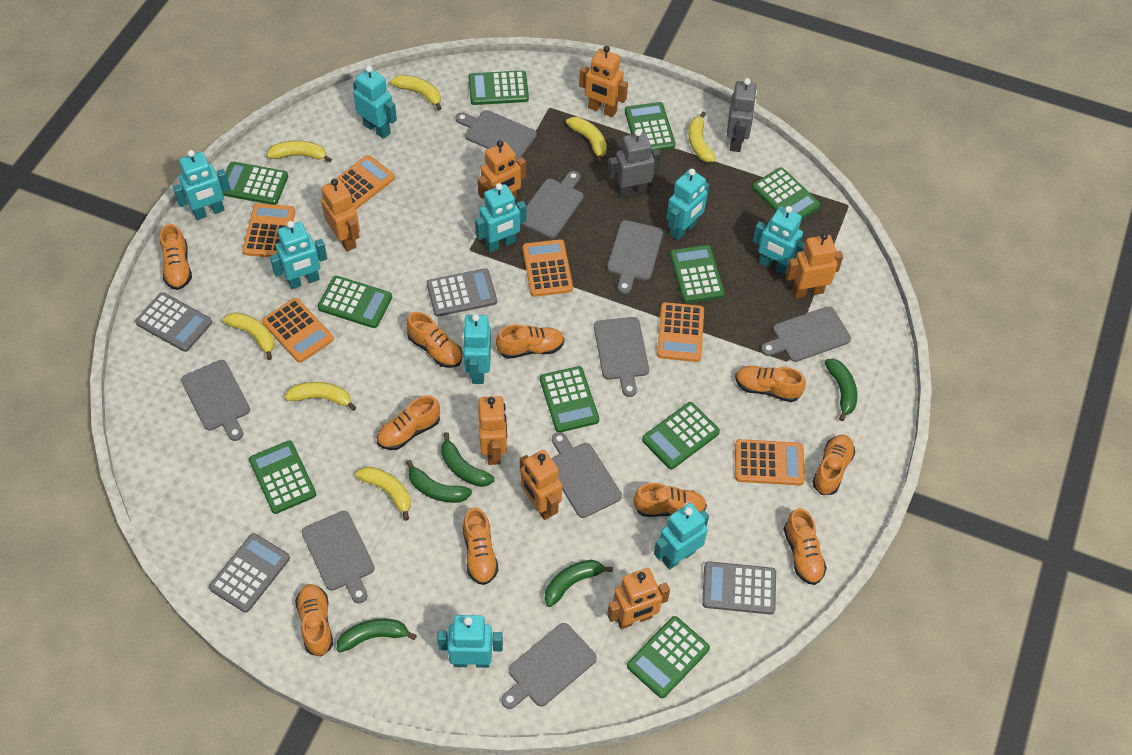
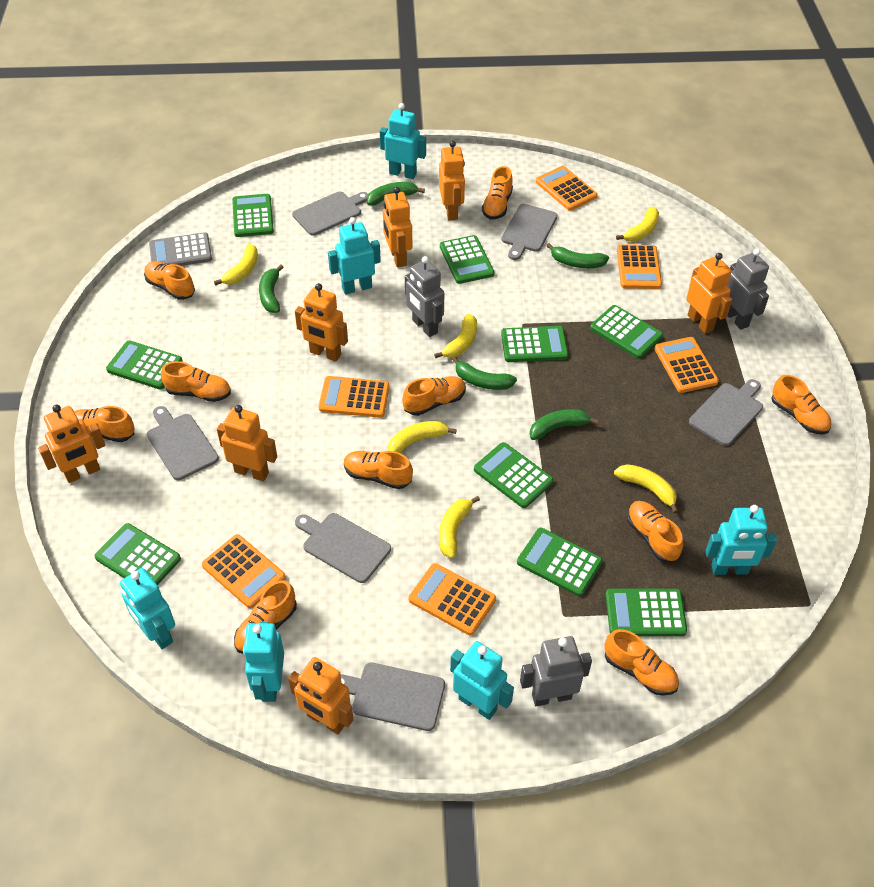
green calculator: [222,162,288,205] [249,441,316,514] [318,276,392,328] [469,70,529,105] [540,366,599,432] [625,102,676,151] [627,616,710,698] [642,402,720,469] [670,245,725,303] [752,167,821,220] = 10 -> [95,523,181,585] [106,340,183,389] [232,194,274,237] [440,235,494,284] [474,442,554,508] [501,326,569,362] [517,528,603,596] [590,305,663,359] [606,588,687,636] = 9
grey calculator: [135,292,212,352] [209,533,290,613] [427,268,497,317] [702,561,776,614] = 4 -> [149,232,212,266] = 1
grey cutting board: [181,360,250,441] [302,511,375,603] [456,110,537,160] [501,623,597,709] [520,171,584,238] [551,432,622,518] [594,317,649,397] [607,220,663,294] [761,306,851,362] = 9 -> [147,406,219,480] [292,191,368,236] [295,513,391,583] [341,662,445,731] [501,204,558,260] [689,379,763,446] = 6
grey robot: [608,129,661,198] [727,78,757,152] = 2 -> [405,256,444,337] [520,636,592,706] [727,249,769,330] = 3
turquoise robot: [173,150,231,220] [270,221,327,289] [353,66,397,139] [437,615,503,668] [463,314,491,384] [475,183,526,252] [654,503,709,570] [667,169,709,240] [753,206,805,275] = 9 -> [120,568,175,649] [243,622,284,702] [328,217,381,294] [380,103,426,179] [450,641,514,720] [705,505,777,575] = 6
yellow banana: [223,312,274,360] [267,140,332,162] [285,382,357,411] [355,466,411,521] [391,75,442,111] [566,117,607,163] [688,111,716,162] = 7 -> [214,244,258,286] [388,421,457,453] [434,314,477,358] [439,496,480,558] [614,464,678,514] [616,207,659,241] = 6

